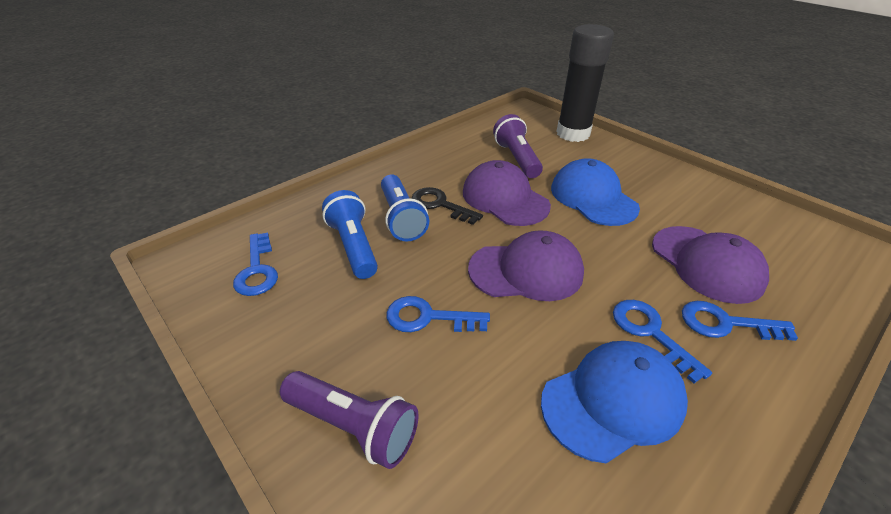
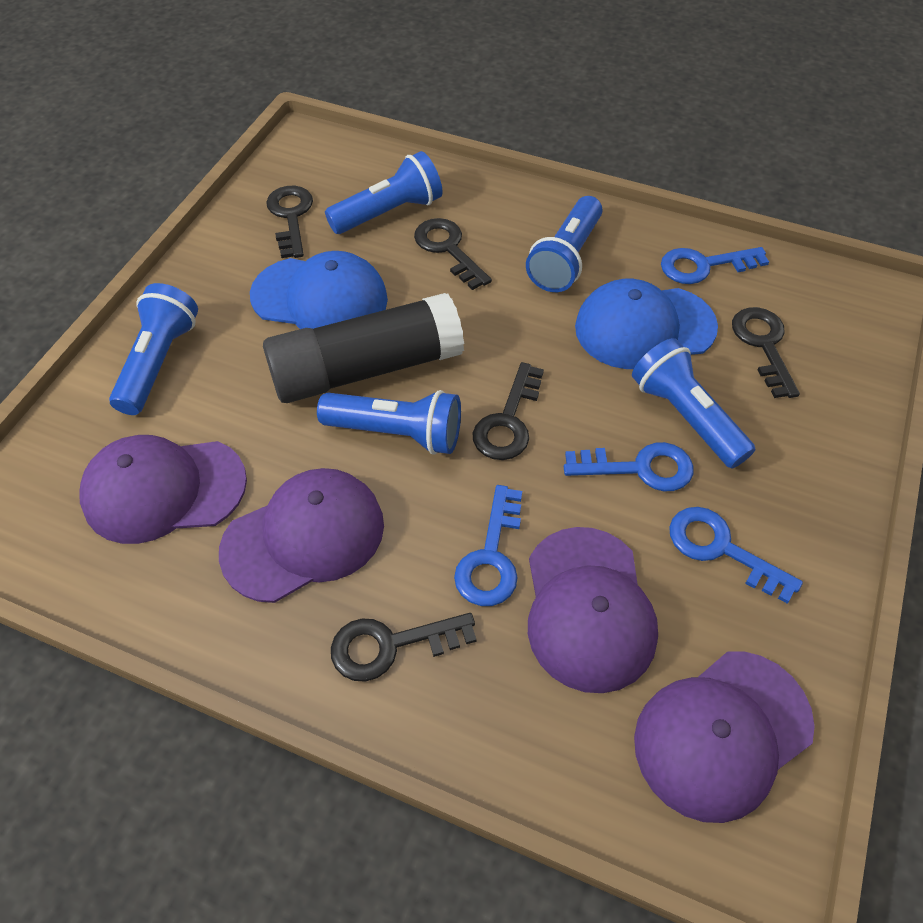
black key: [412,187,483,225] = 1 -> [266,186,313,258] [331,613,476,682] [414,218,492,290] [472,362,544,460] [732,307,800,398] = 5
blue flashlight: [322,190,378,279] [381,174,429,241] = 2 -> [109,283,198,415] [317,390,461,455] [325,151,443,234] [526,196,603,292] [632,338,756,469] = 5
purple cap: [463,160,551,226] [468,230,584,301] [652,226,769,304] = 3 -> [79,435,247,544] [219,468,384,603] [528,527,658,693] [634,651,815,823] = 4
purple flashlight: [280,371,419,469] [493,114,543,178] = 2 -> none = 0

